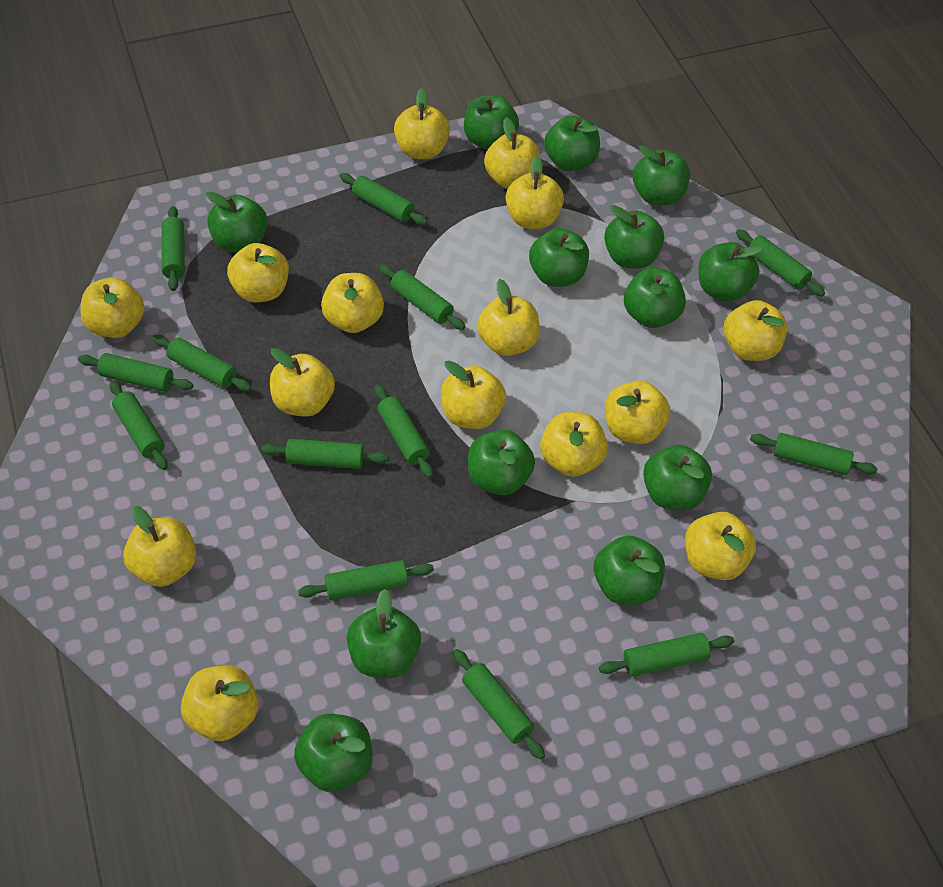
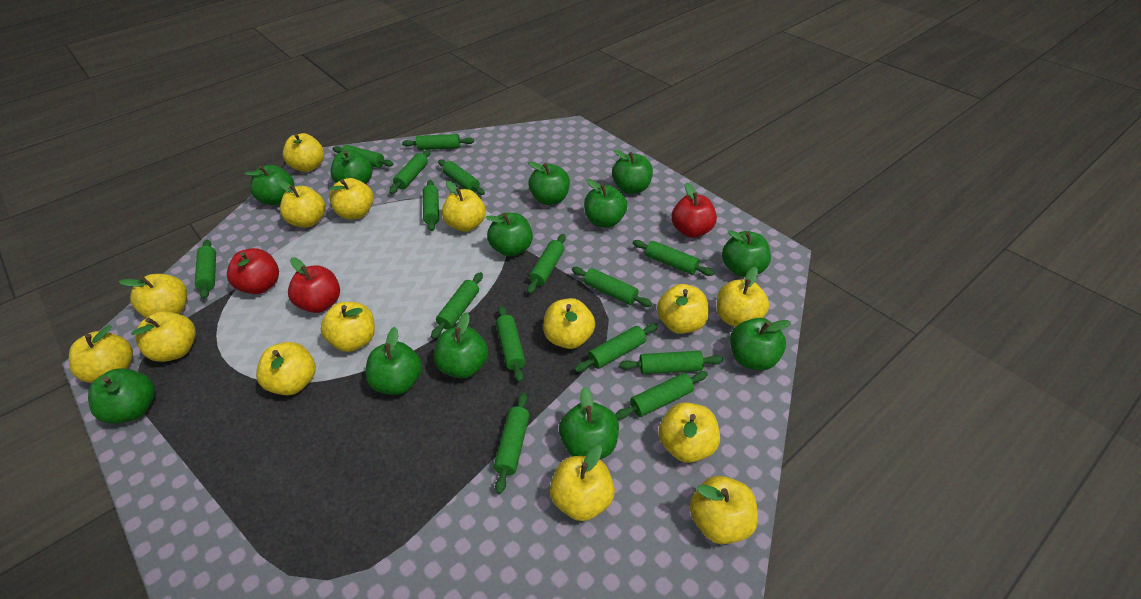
green apple: [206,191,268,253] [294,714,372,792] [347,589,421,678] [464,95,519,150] [468,430,535,495] [529,228,589,287] [544,115,600,171] [594,536,665,605] [604,205,664,269] [624,268,686,328] [633,145,690,206] [643,445,712,510] [698,242,764,301] = 13 -> [88,368,155,424] [244,165,295,205] [331,150,372,184] [366,327,422,395] [434,312,488,379] [485,212,533,257] [528,161,570,205] [559,387,619,459] [584,179,627,228] [612,150,653,194] [722,231,771,277] [730,318,791,370] = 12
green rolling pin: [78,353,193,392] [110,381,168,470] [153,335,251,391] [162,206,185,291] [261,439,389,469] [298,560,434,601] [340,173,428,225] [375,384,433,478] [379,265,465,330] [453,649,545,760] [599,633,734,677] [736,229,825,297] [750,433,878,475] = 13 -> [195,240,216,299] [333,145,394,168] [389,150,431,194] [402,134,474,150] [423,180,439,231] [431,272,483,339] [438,159,485,195] [494,392,529,494] [496,305,526,382] [527,234,566,294] [572,267,652,307] [574,323,658,372] [615,371,708,419] [619,351,723,374] [633,240,714,276] = 15
red apple: none = 0 -> [227,248,279,294] [288,257,340,313] [672,182,717,238] = 3

